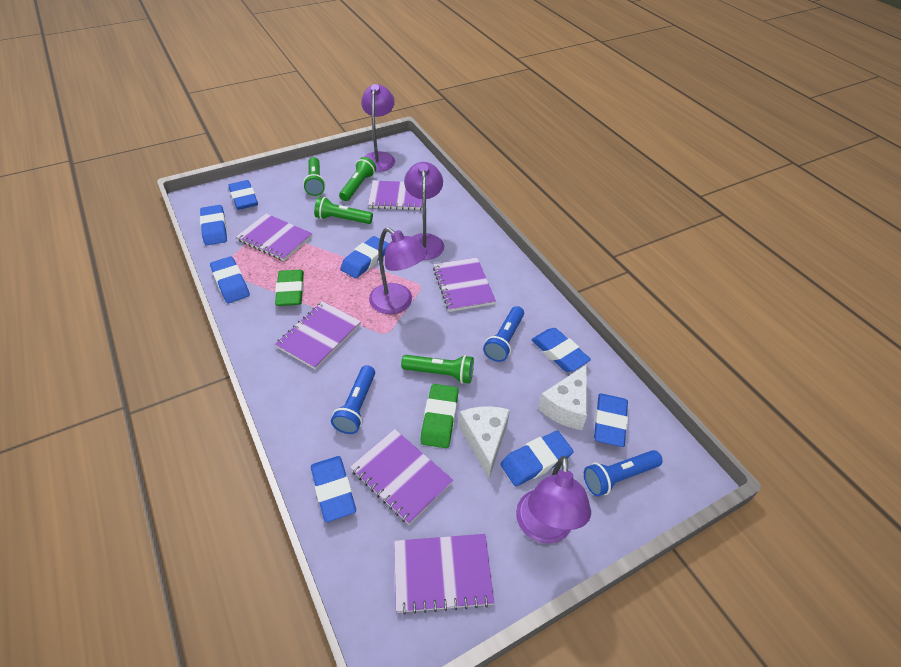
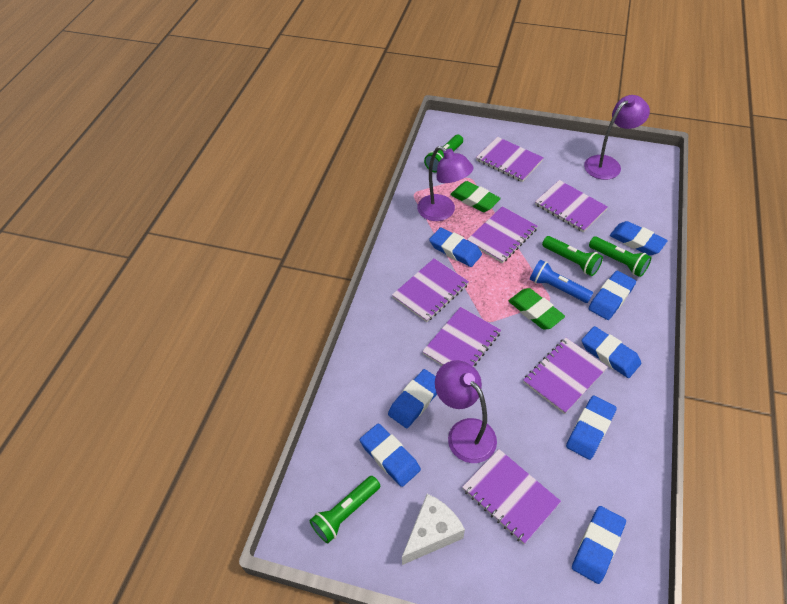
blue flashlight: [331,365,375,434] [483,306,524,362] [584,450,663,497] = 3 -> [530,260,593,303] = 1
purple lamp: [361,84,395,172] [369,227,427,314] [404,162,444,260] [516,456,591,544] = 4 -> [417,146,474,221] [435,360,497,463] [584,95,650,180] = 3
purple notebook: [236,214,312,261] [275,301,361,370] [350,429,454,525] [368,181,422,210] [394,534,495,615] [433,257,496,312] = 6 -> [392,258,469,322] [422,307,501,366] [462,449,561,544] [467,206,538,263] [476,137,544,182] [523,338,608,414] [535,180,608,232] = 7
white cheese: [459,406,510,479] [538,364,587,430] = 2 -> [402,494,465,565] = 1

